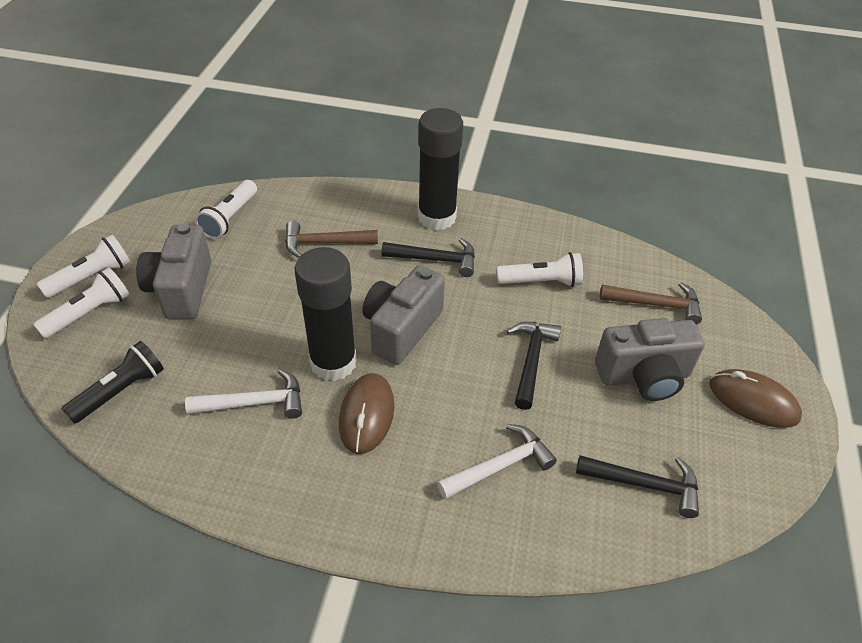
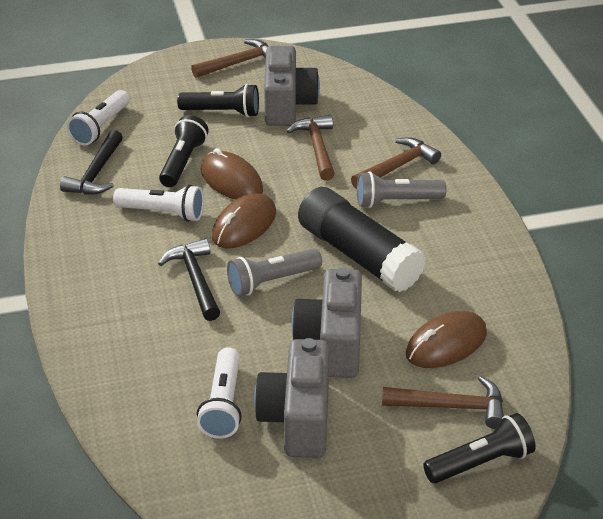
black flashlight: [62,341,164,424] = 1 -> [159,115,209,187] [177,84,259,117] [423,413,536,484] = 3
black glue stick: [295,247,357,381] [418,108,463,230] = 2 -> [298,187,426,293] = 1
black hammer: [381,238,475,277] [507,322,561,410] [576,455,699,518] = 3 -> [60,130,123,195] [158,238,220,321] = 2
brown hammer: [285,221,378,257] [600,282,702,325] = 2 -> [191,39,269,78] [286,115,335,180] [351,137,441,189] [382,376,504,429] = 4
brown mouse: [339,373,394,454] [709,369,802,428] = 2 -> [201,148,263,200] [212,193,276,248] [406,311,487,368] = 3
grey flashlight: none = 0 -> [227,249,322,296] [357,171,447,208] = 2
white flashlight: [33,267,129,339] [37,235,130,298] [195,180,257,239] [496,252,583,287] = 4 -> [67,90,130,146] [113,185,204,222] [197,347,242,439] = 3
white hammer: [185,369,302,419] [437,424,557,499] = 2 -> none = 0

